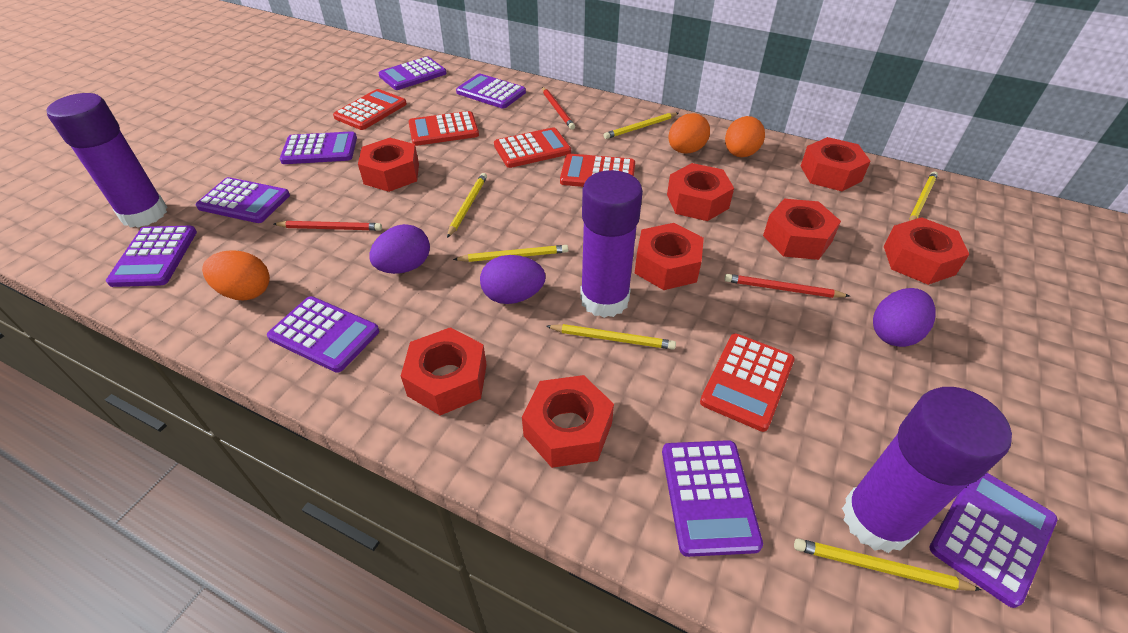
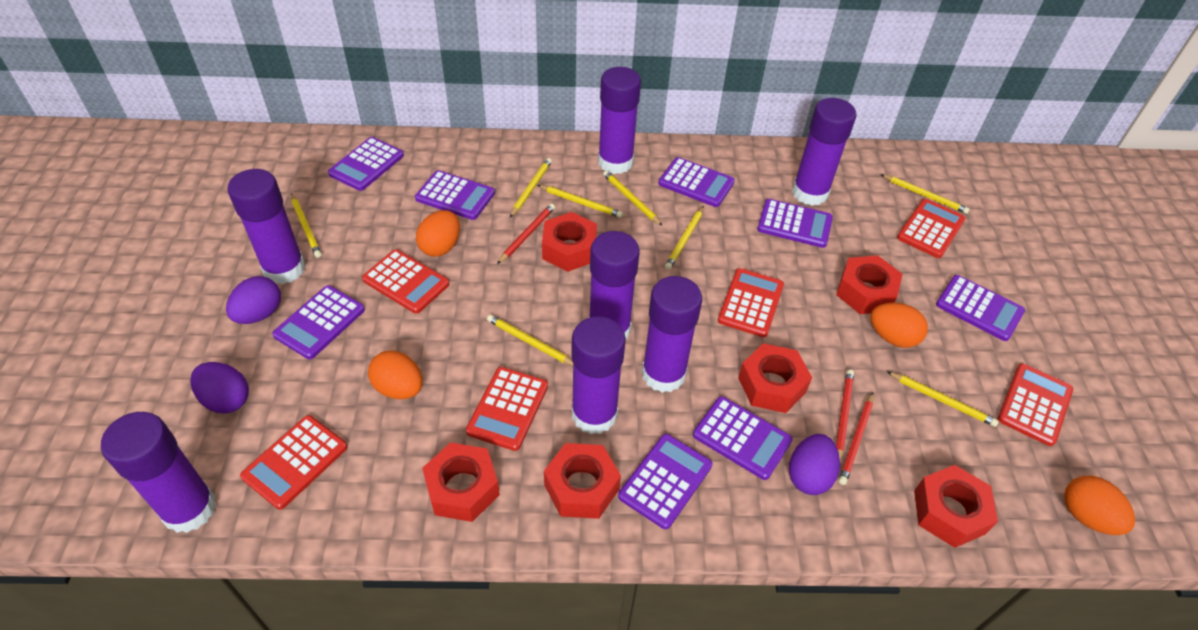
orange egg: [202,250,270,300] [669,113,710,154] [725,116,765,157] = 3 -> [368,351,423,399] [416,210,460,257] [870,303,928,348] [1064,476,1135,535] = 4
purple glue stick: [47,93,167,228] [580,170,643,318] [842,387,1012,553] = 3 -> [101,412,216,533] [228,169,306,284] [571,316,626,434] [589,231,640,339] [598,67,641,174] [642,276,702,393] [792,98,856,206] = 7
red calculator: [333,89,407,130] [408,111,479,146] [494,127,571,168] [560,154,635,187] [700,333,795,432] = 5 -> [240,415,347,510] [362,249,449,314] [466,367,548,451] [718,268,784,337] [897,199,966,258] [998,363,1073,446] = 6
red nut: [358,138,419,192] [401,327,487,415] [522,375,614,468] [635,223,704,290] [667,163,734,221] [763,199,841,260] [801,137,871,191] [884,217,970,285] = 8 -> [422,442,500,522] [542,212,597,272] [544,443,621,519] [738,343,812,413] [836,255,902,314] [914,465,998,548] = 6
yellow pencil: [447,173,487,238] [453,245,568,262] [546,324,676,350] [604,113,678,139] [794,538,982,591] [909,172,938,221] = 6 -> [291,193,322,258] [487,315,573,366] [510,158,552,217] [538,185,623,218] [603,170,663,226] [665,206,704,270] [881,174,970,214] [887,372,999,427] = 8

